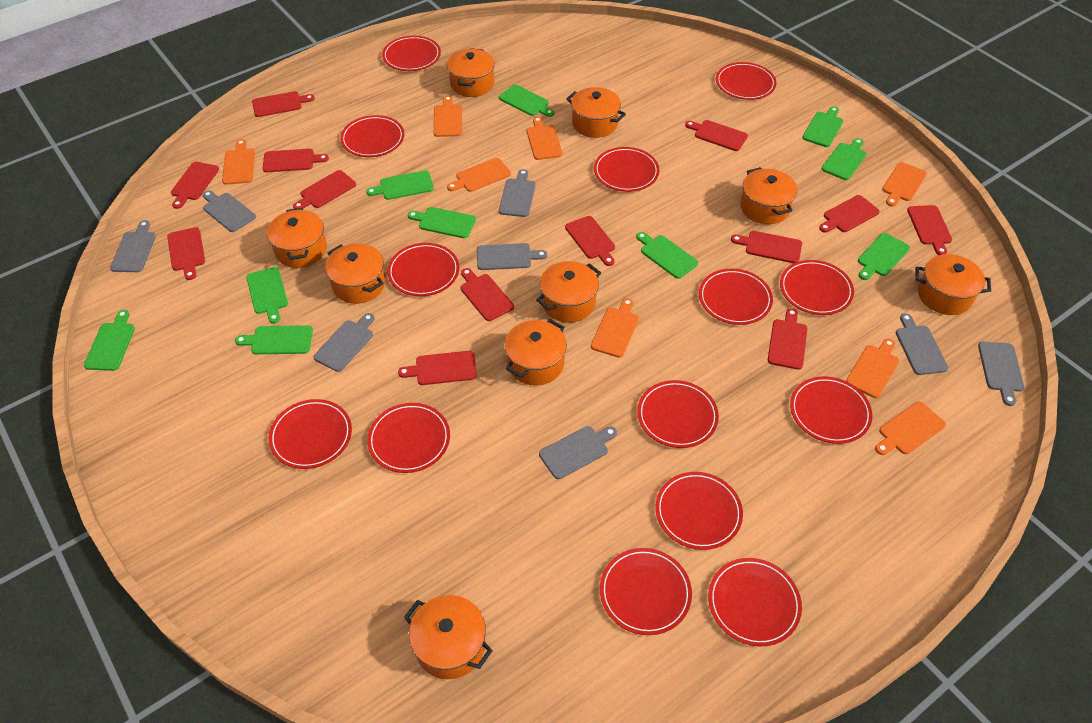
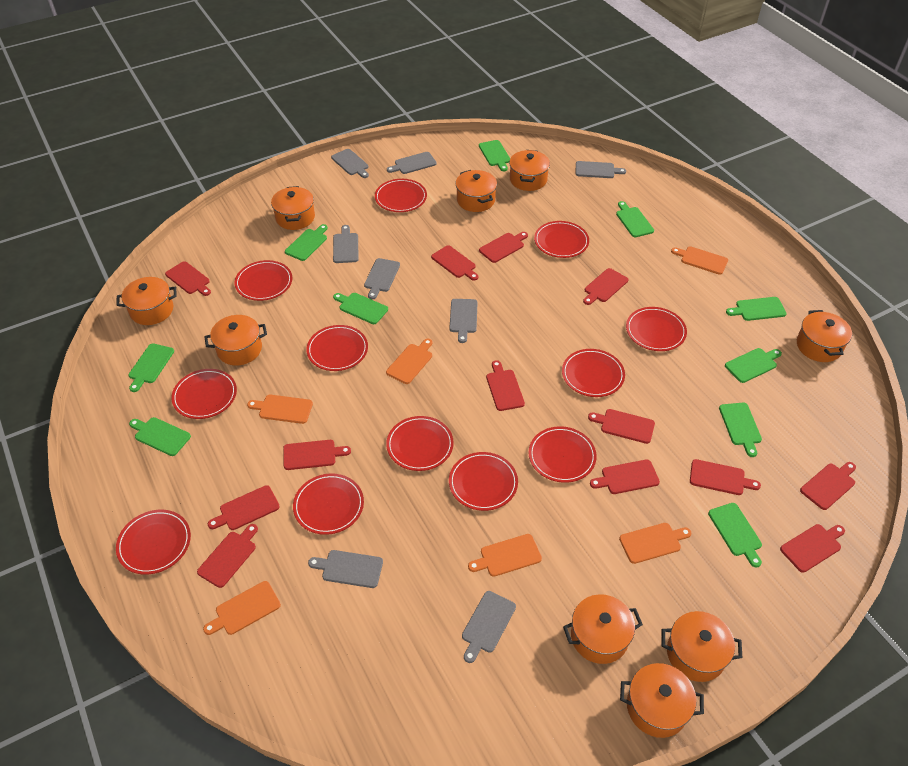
orange cutting board: [222,139,255,185] [434,96,462,137] [447,158,511,192] [527,117,563,160] [591,298,639,358] [846,339,899,398] [875,402,946,455] [882,162,927,206] = 8 -> [203,581,281,635] [247,395,313,424] [386,339,432,384] [468,534,542,577] [619,523,691,564] [671,246,728,275] = 6
red plate: [269,399,352,469] [340,115,404,157] [367,403,450,473] [382,36,441,71] [387,243,459,296] [594,147,659,192] [600,548,692,635] [637,380,719,448] [655,472,743,550] [699,269,773,325] [708,558,802,647] [716,62,776,100] [780,260,854,315] [790,376,872,444] = 14 -> [116,510,191,575] [171,369,237,419] [234,260,293,301] [293,474,364,535] [306,325,368,371] [375,179,427,212] [386,416,454,471] [449,452,518,511] [528,426,597,483] [534,221,589,258] [562,349,625,397] [626,307,687,351] = 12

